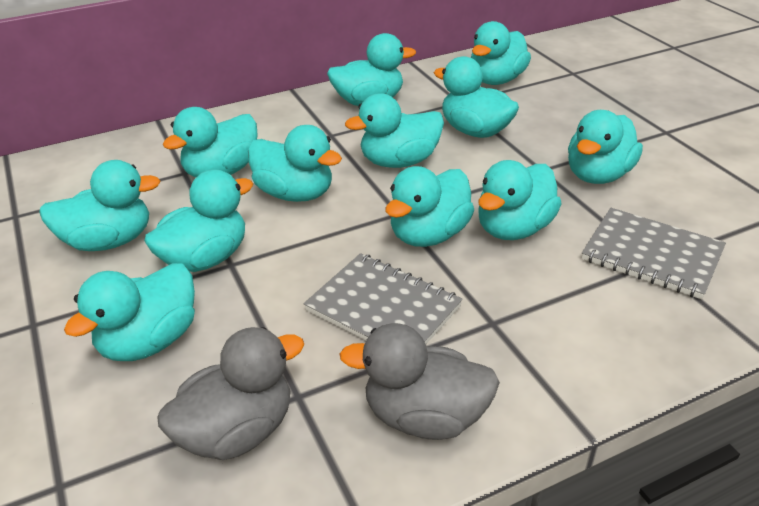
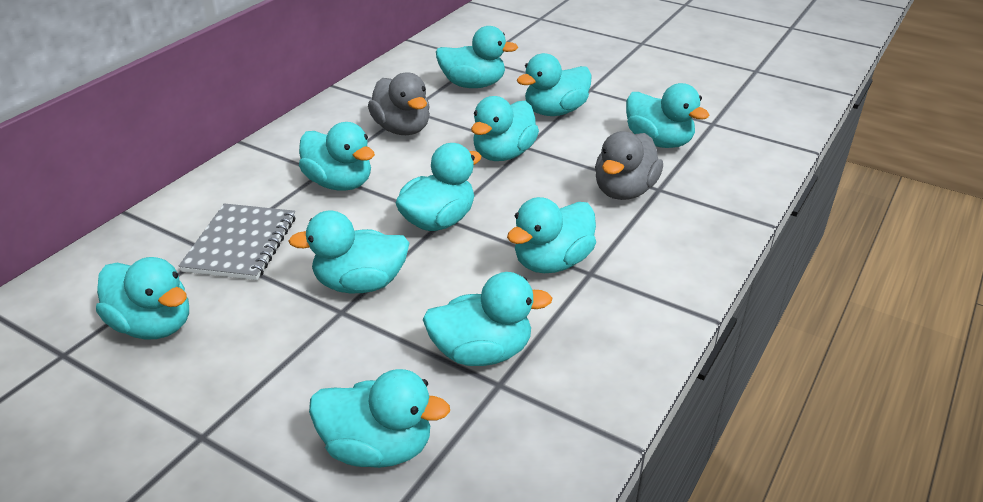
grey notebook: [304,253,463,344] [582,208,726,299] = 2 -> [179,203,295,280] = 1
turquoise duck: [39,160,161,251] [64,263,195,361] [144,169,253,272] [163,107,257,177] [248,125,342,202] [327,33,416,106] [345,93,444,168] [385,166,474,247] [434,56,519,138] [471,21,531,85] [478,160,561,240] [568,110,643,184] = 12 -> [96,257,189,340] [288,211,409,293] [299,122,375,191] [309,369,450,468] [396,143,482,231] [422,272,552,366] [436,26,518,88] [471,96,539,161] [507,197,596,273] [517,53,592,116] [626,83,709,148] = 11

